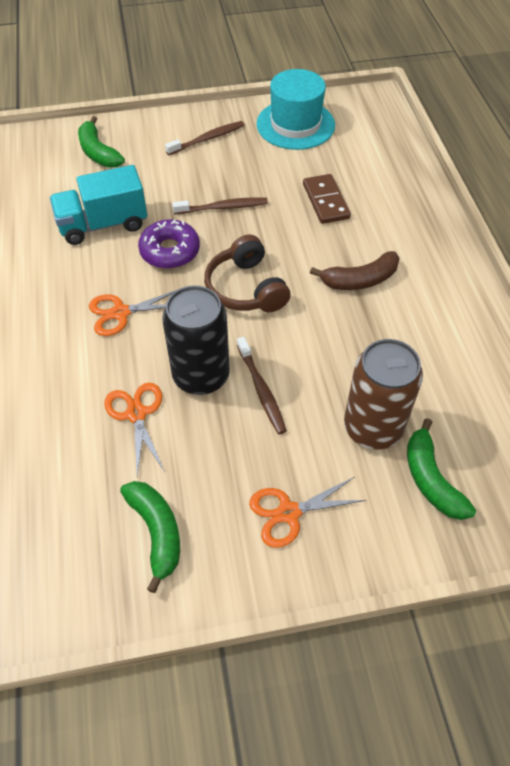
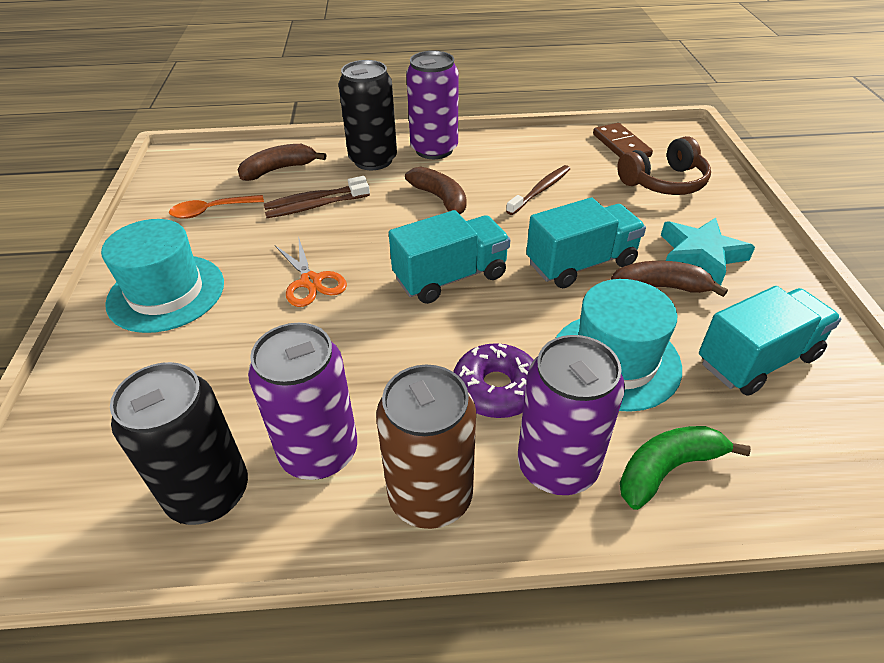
black can: [162,286,230,395] = 1 -> [110,362,248,525] [339,60,397,170] = 2
brown banana: [310,251,400,290] = 1 -> [237,144,326,181] [405,167,466,214] [611,261,728,297] = 3
green banana: [78,116,125,168] [120,481,180,593] [407,418,476,520] = 3 -> [620,426,751,510] = 1
orange scissors: [89,289,179,336] [104,383,165,476] [249,477,367,548] = 3 -> [275,236,347,307] = 1
orange spoon: none = 0 -> [169,195,264,219] = 1
purple can: none = 0 -> [248,323,357,480] [406,51,458,159] [518,335,625,495] = 3
turquoise hat: [256,69,335,150] = 1 -> [101,219,224,333] [556,279,682,412] = 2
turquoise star: none = 0 -> [661,218,755,285] = 1
turquoise truck: [50,165,147,245] = 1 -> [389,210,510,304] [526,198,646,288] [699,286,841,396] = 3

